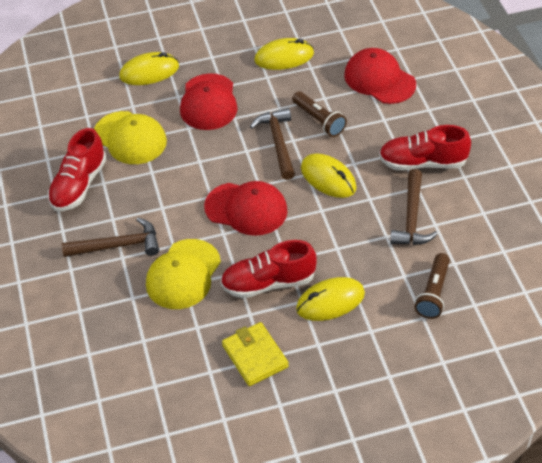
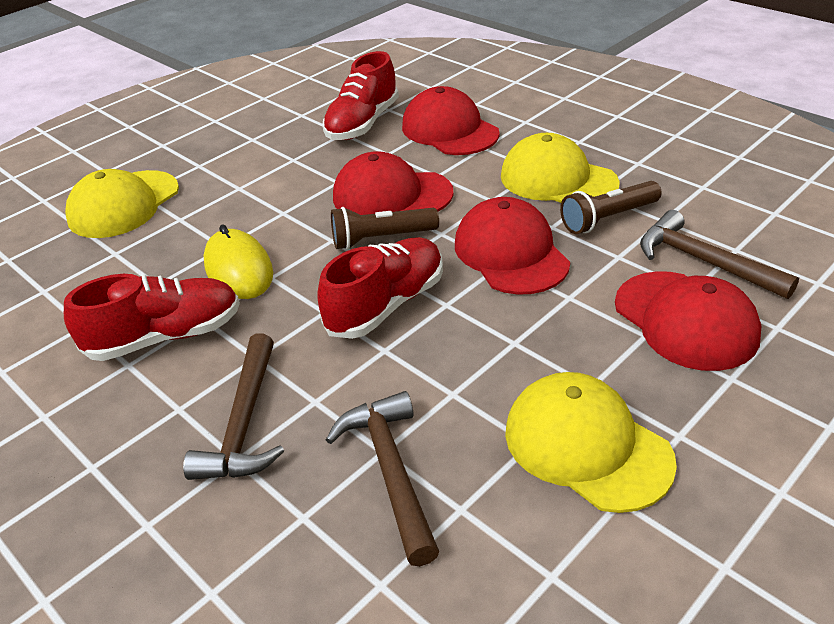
red cap: [180,73,238,130] [204,181,288,236] [344,48,416,104] = 3 -> [333,151,454,215] [402,86,500,155] [455,197,570,295] [615,271,762,371] = 4
yellow cap: [94,111,167,164] [146,239,221,309] = 2 -> [65,169,179,238] [501,133,620,203] [505,372,677,513] = 3
yellow mouse: [119,52,179,85] [255,38,314,70] [296,277,365,321] [301,153,357,198] = 4 -> [203,225,273,299] = 1
yellow wallet: [222,322,289,386] = 1 -> none = 0

